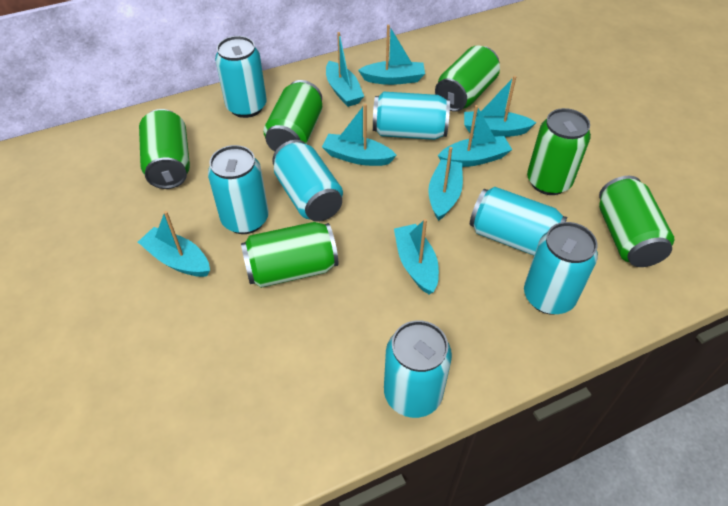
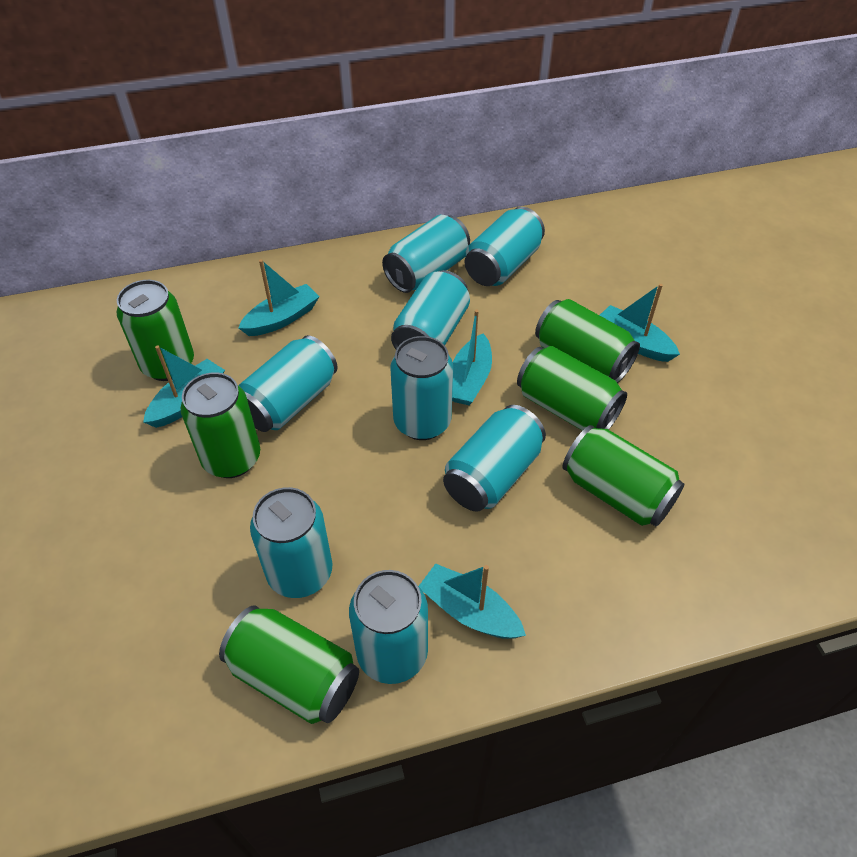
turquoise boat: [138,211,210,277] [322,104,397,166] [326,32,364,107] [358,25,425,85] [394,219,439,294] [428,147,463,221] [438,105,512,167] [464,76,537,137] = 8 -> [143,345,225,428] [238,259,320,336] [419,564,526,639] [452,310,492,405] [600,284,680,362] = 5
turquoise can: [208,145,269,234] [215,36,267,118] [272,140,343,222] [373,92,450,140] [384,320,452,418] [470,187,567,255] [524,222,598,315] = 7 -> [239,335,338,432] [250,487,333,598] [349,570,428,684] [382,215,470,293] [390,336,453,440] [391,270,470,349] [443,405,546,512] [465,207,545,286] = 8

